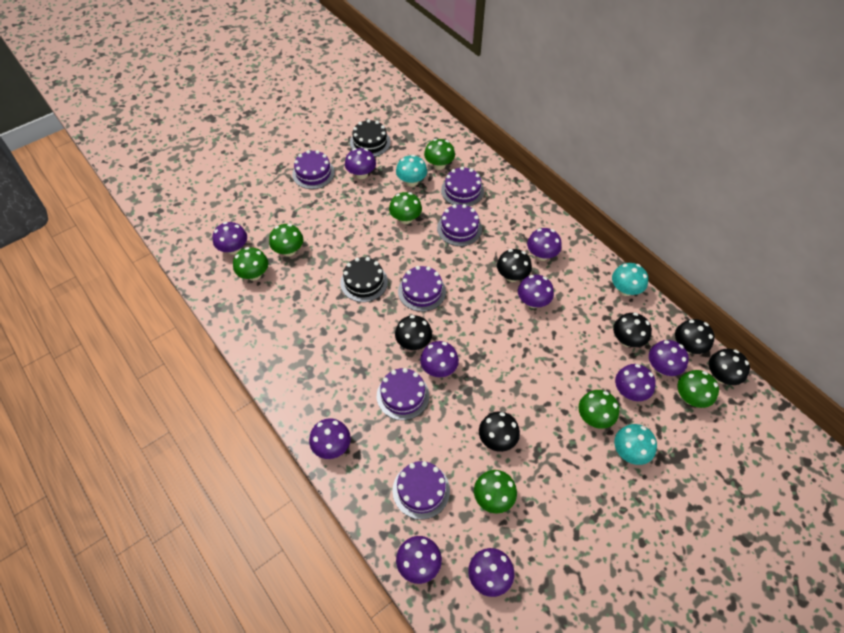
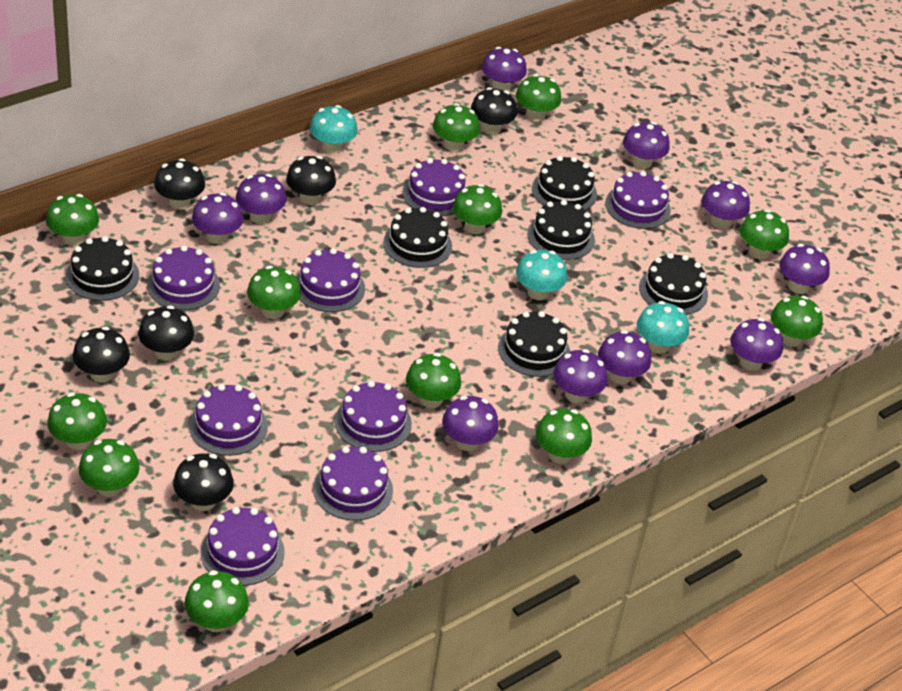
black cake: [340,257,388,302] [350,119,391,157] = 2 -> [66,236,139,301] [383,207,452,268] [498,311,570,377] [527,200,595,260] [532,156,597,210] [639,253,708,315] = 6
green mushroom: [233,247,268,281] [269,224,303,257] [389,192,422,224] [424,139,455,170] [474,470,517,514] [578,390,619,429] [677,370,719,408] = 7 -> [46,194,99,246] [47,393,107,450] [79,439,140,497] [184,570,249,632] [247,266,301,319] [406,353,461,408] [433,103,480,152] [453,184,502,234] [516,74,561,121] [536,409,592,464] [740,210,789,259] [771,296,823,347] = 12
purple cake: [292,150,335,189] [377,368,429,420] [393,461,450,519] [398,266,446,312] [437,204,482,246] [441,167,484,206] = 6 -> [147,245,220,310] [189,384,268,456] [201,507,285,586] [296,248,365,312] [313,446,393,521] [335,381,412,452] [403,158,466,216] [605,171,671,229] = 8

